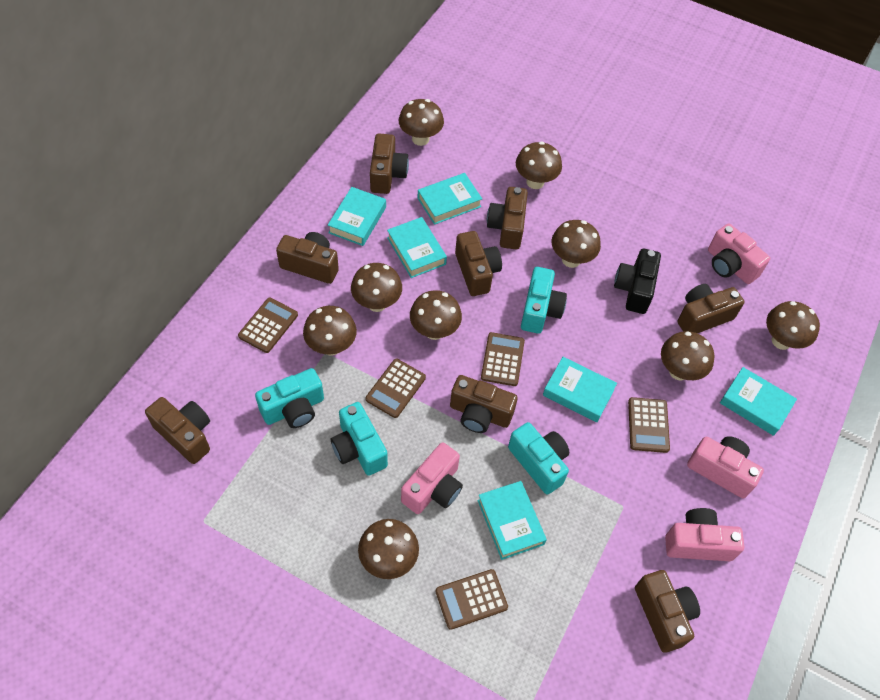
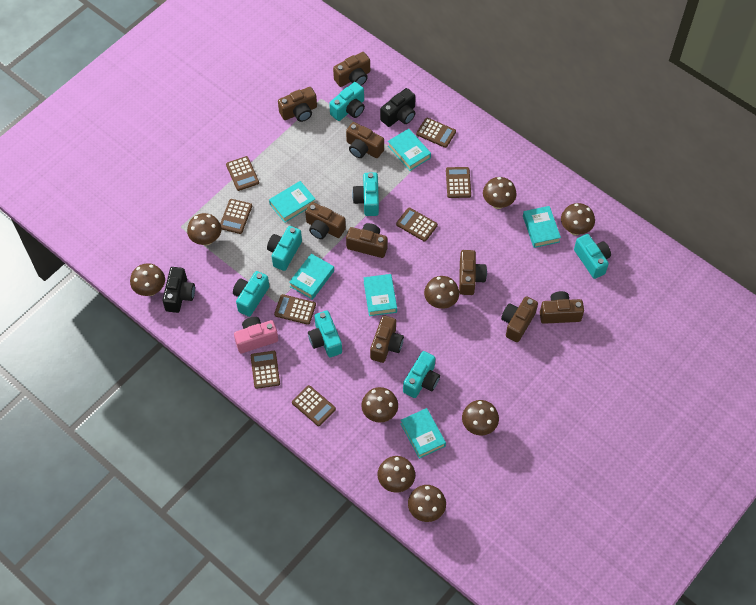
black camera: [614,248,661,314] = 1 -> [162,267,195,313] [380,88,415,127] = 2
brown calculator: [238,298,298,353] [365,359,426,418] [435,569,508,630] [481,332,525,386] [628,397,670,453] = 5 -> [220,199,252,234] [226,156,259,191] [251,351,280,389] [274,294,316,325] [292,385,336,426] [396,208,438,242] [416,118,456,148] [446,167,471,198] = 8
brown camera: [145,397,210,464] [276,232,339,284] [370,133,409,194] [450,375,518,433] [455,231,502,296] [487,187,528,249] [635,570,700,653] [678,284,745,333] = 8 -> [278,87,317,122] [305,202,346,239] [333,52,370,87] [346,122,384,158] [346,223,388,258] [370,315,404,363] [459,250,487,295] [501,296,538,342] [540,291,584,324] = 9
pink camera: [401,442,463,514] [665,508,744,561] [687,436,764,498] [708,223,770,284] = 4 -> [234,317,278,354] = 1
turquoise camera: [255,368,324,428] [331,402,388,476] [508,422,569,495] [521,267,567,334] = 4 -> [233,271,269,317] [267,226,302,271] [308,310,342,357] [329,82,365,121] [352,172,379,216] [403,351,440,398] [574,234,611,279] = 7

